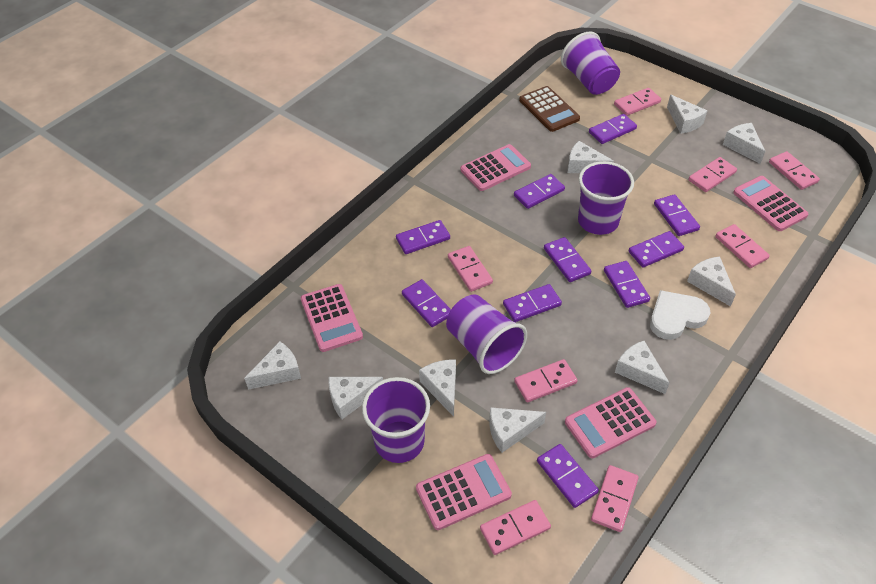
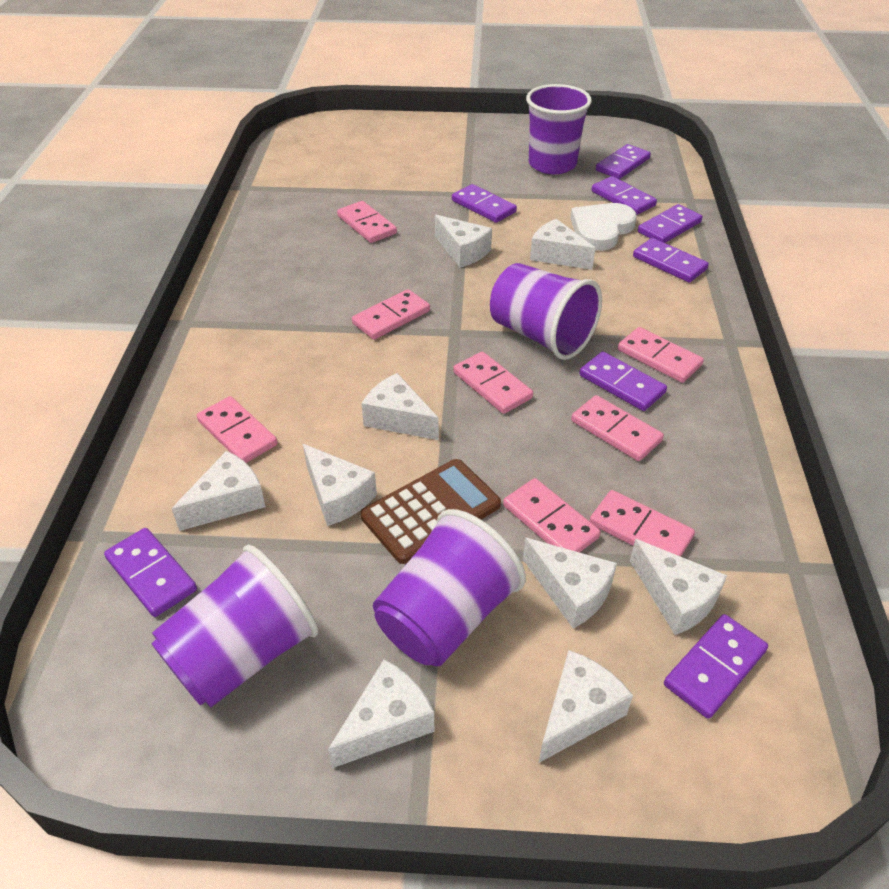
pink calculator: [301,284,363,352] [416,454,512,530] [461,144,531,191] [565,387,657,458] [733,176,808,231] = 5 -> none = 0
purple domino: [396,220,450,254] [402,279,451,327] [503,284,562,322] [514,174,565,209] [537,444,599,508] [544,237,591,282] [589,114,637,144] [604,261,650,308] [629,231,684,267] [654,194,700,236] = 10 -> [104,528,197,617] [452,184,517,223] [579,352,667,411] [592,176,657,215] [596,144,651,179] [633,238,709,282] [638,204,703,243] [664,614,768,719] = 8

